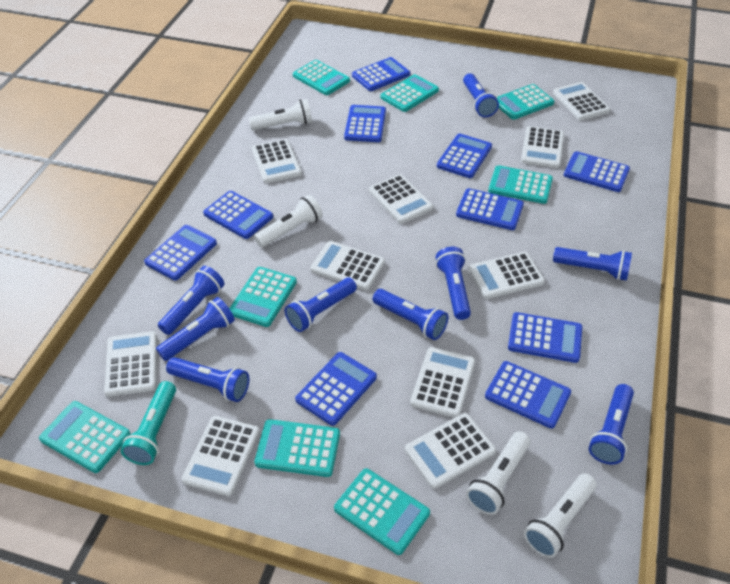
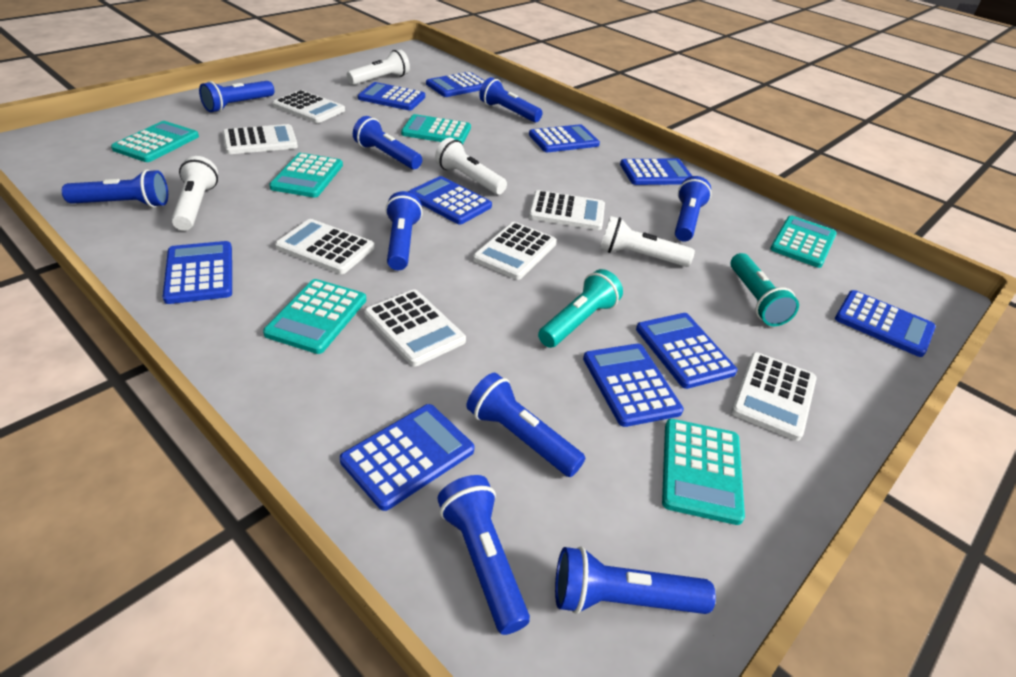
turquoise calculator: [39,401,131,473] [229,267,297,327] [254,419,340,477] [293,60,350,95] [334,468,430,555] [380,74,439,112] [488,165,553,204] [497,84,554,120] = 8 -> [111,121,199,162] [263,279,366,354] [269,153,343,198] [401,114,471,144] [662,419,745,525] [770,215,837,268] = 6
turquoise flashlight: [121,381,176,465] = 1 -> [538,269,623,348] [730,253,799,326] = 2
white calculator: [104,331,157,397] [182,416,260,496] [252,139,302,183] [310,241,385,290] [369,174,433,224] [405,413,496,489] [410,347,475,418] [469,252,545,299] [521,126,564,168] [553,82,610,121] = 10 -> [223,124,298,154] [272,90,345,123] [275,219,375,274] [364,289,466,366] [473,222,557,280] [529,190,605,230] [731,352,817,441] = 7

